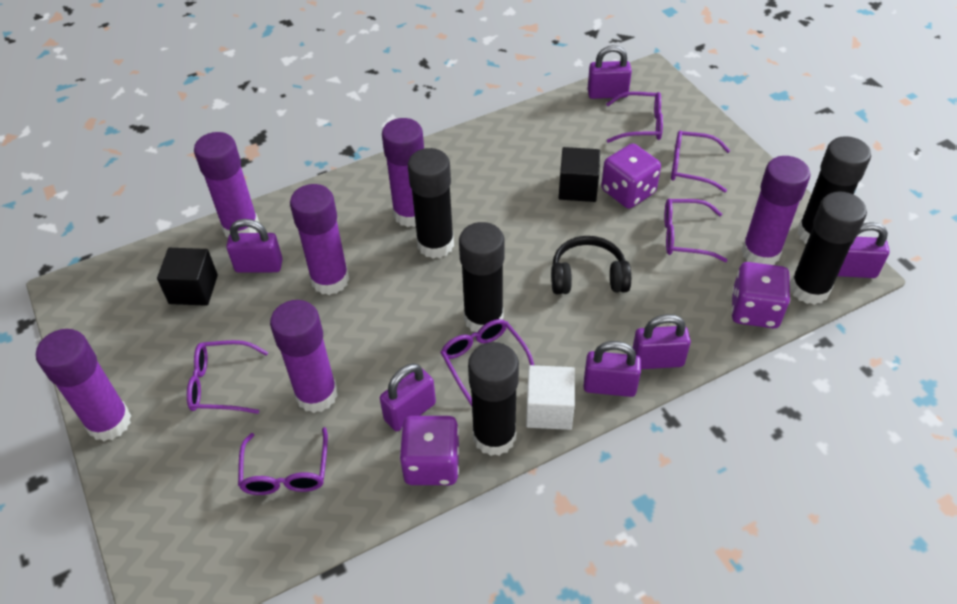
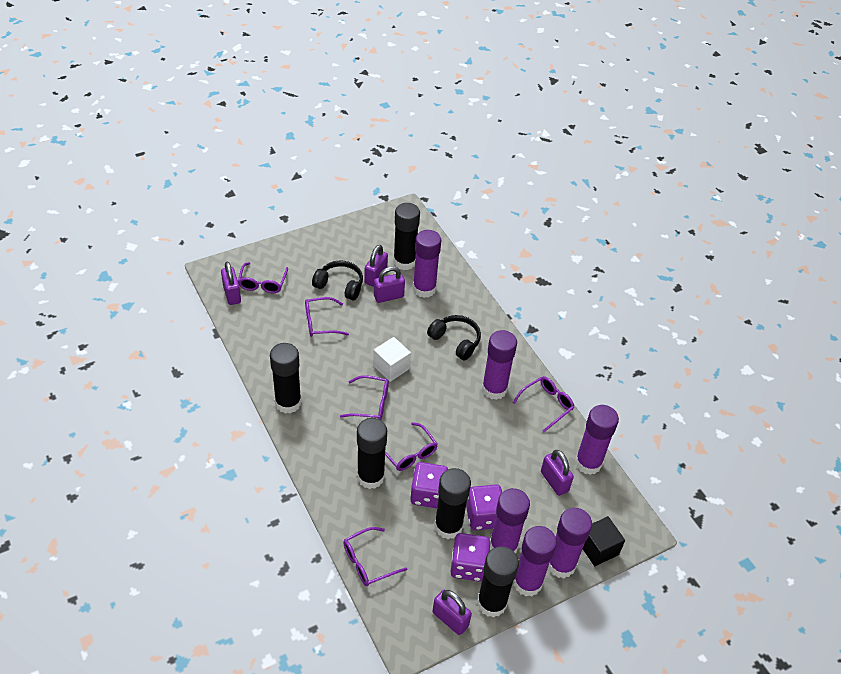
black cube: [157,248,218,306] [559,147,600,202] = 2 -> [583,516,625,566] = 1
black headphones: [551,236,631,294] = 1 -> [312,261,363,301] [427,315,481,360] = 2
purple padlock: [226,219,283,273] [380,363,436,431] [583,341,641,397] [587,45,632,99] [633,314,691,369] [837,222,890,278] = 6 -> [221,261,241,305] [364,245,388,287] [374,266,405,303] [433,590,472,635] [541,450,574,496] = 5

